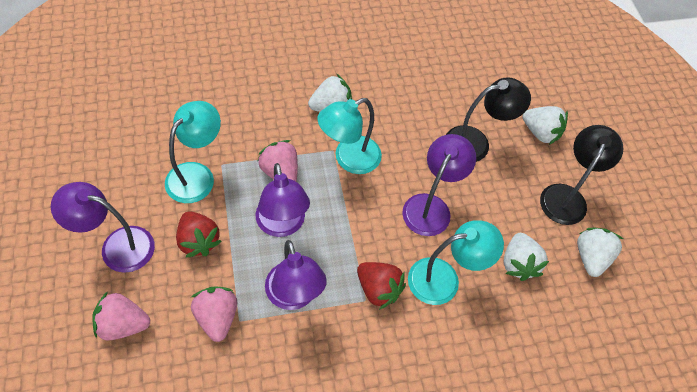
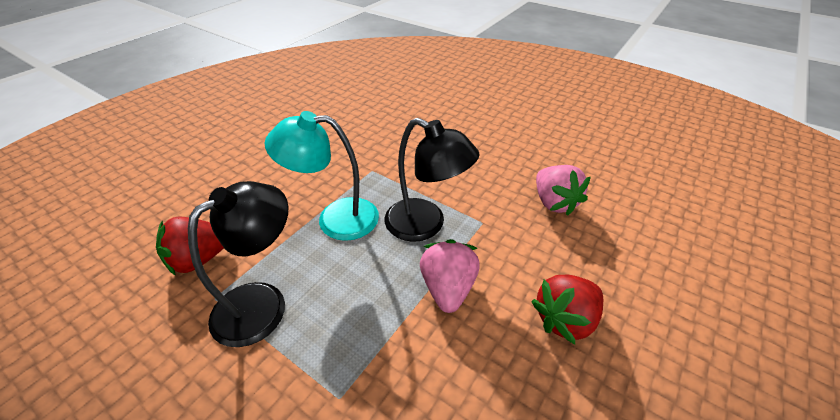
pink strawberry: [92,291,150,341] [191,286,237,342] [257,140,298,181] = 3 -> [420,239,480,313] [536,165,591,216] = 2
purple lamp: [51,182,155,273] [256,163,310,237] [265,240,327,310] [402,134,476,236] = 4 -> none = 0
turquoise lamp: [165,101,221,203] [318,98,382,174] [408,220,504,305] = 3 -> [265,111,379,241] = 1
white strawberry: [308,74,352,112] [503,233,549,281] [522,106,568,145] [577,228,623,277] = 4 -> none = 0

